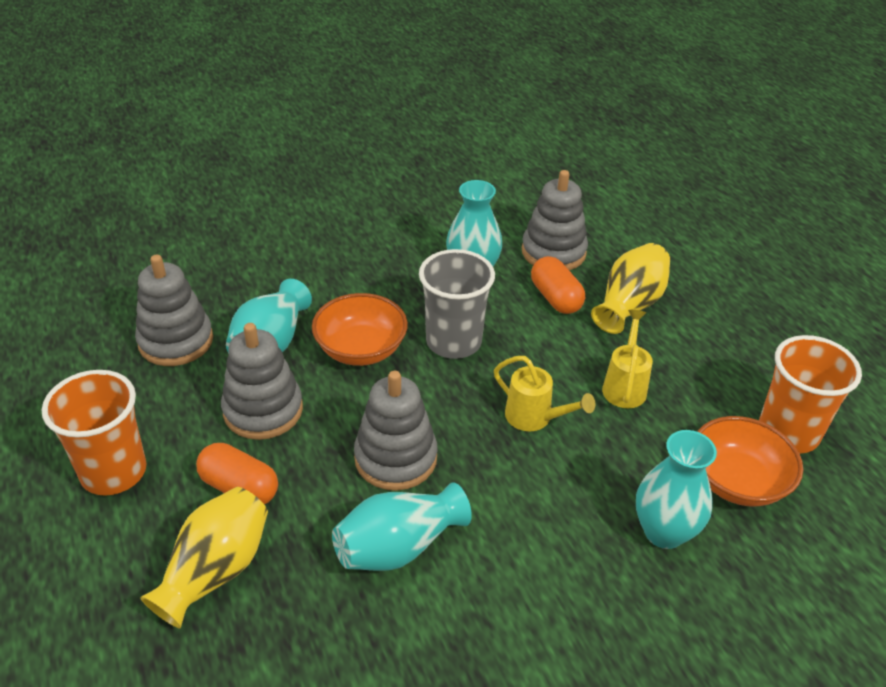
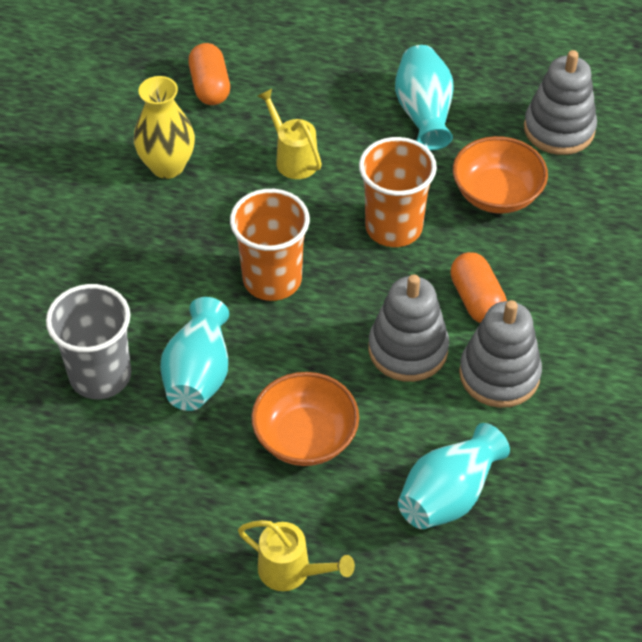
grey stacking toy: [135,255,213,366] [221,323,303,440] [354,371,437,491] [522,170,588,270] = 4 -> [368,274,449,382] [459,300,542,408] [524,50,597,155] = 3
turquoise vase: [226,279,312,352] [332,482,472,571] [446,180,502,266] [636,430,717,549] = 4 -> [160,297,229,411] [395,45,453,151] [398,423,510,529] = 3
yellow vase: [140,487,268,628] [591,243,670,334] = 2 -> [134,76,195,179] = 1

